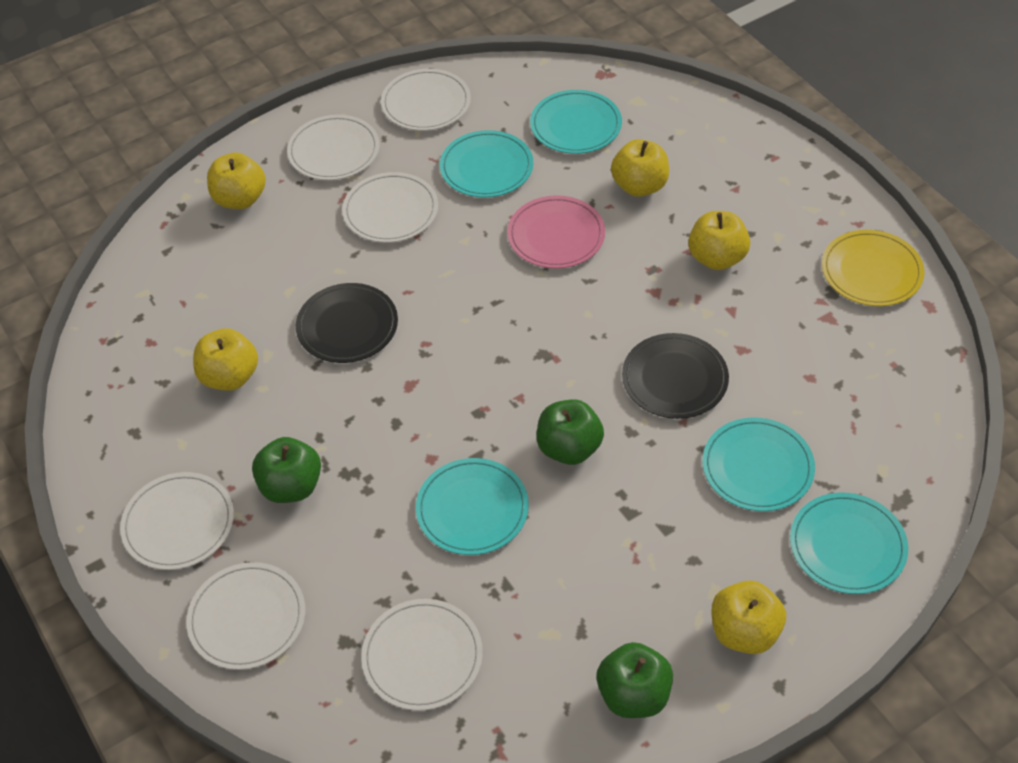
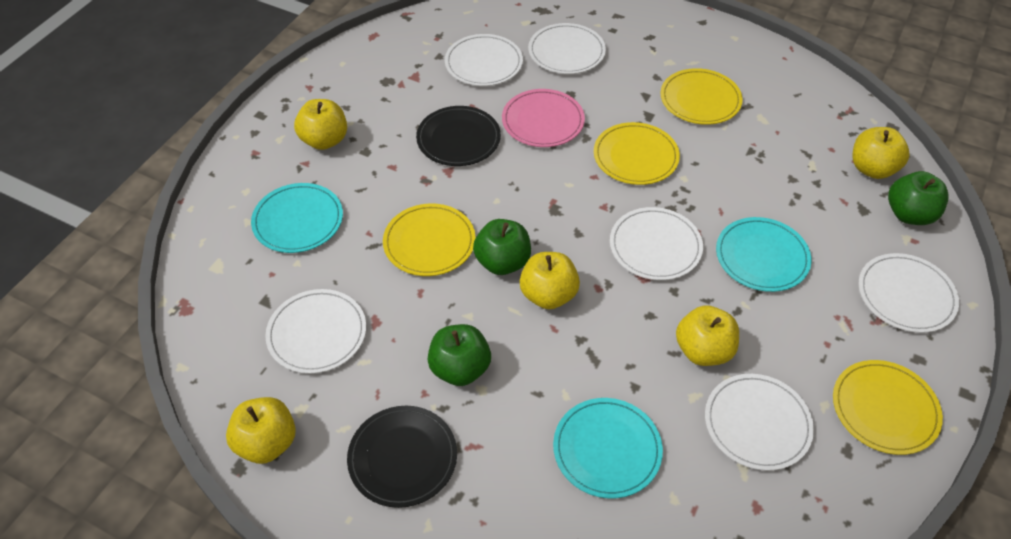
turquoise plate: [416,458,529,555] [440,130,533,198] [530,90,622,154] [702,417,815,511] [790,492,908,594] = 5 -> [251,183,343,253] [553,398,663,498] [716,217,811,292] = 3
yellow plate: [822,230,925,306] = 1 -> [383,203,476,276] [594,122,680,185] [660,68,743,125] [833,360,943,455] = 4

